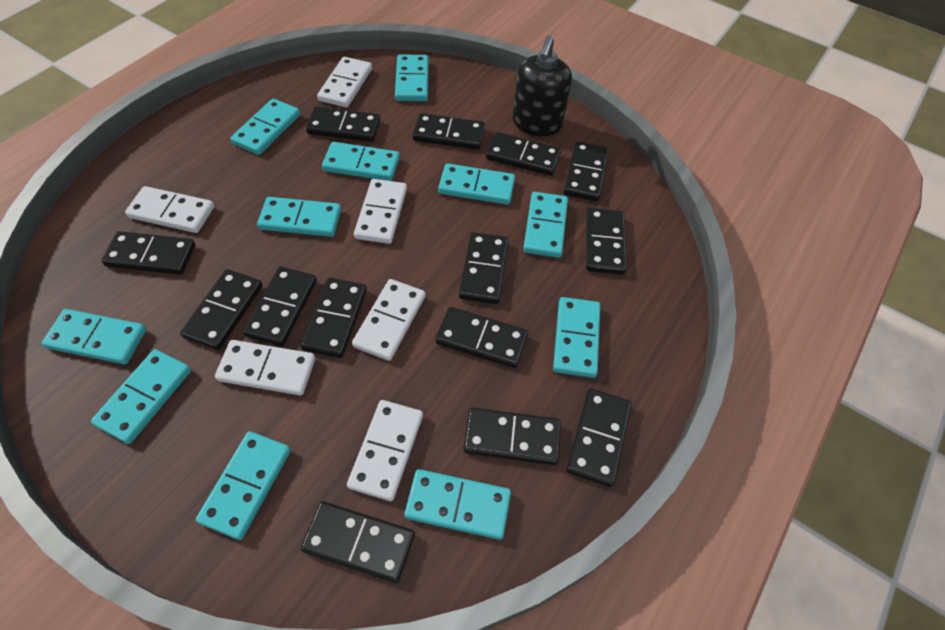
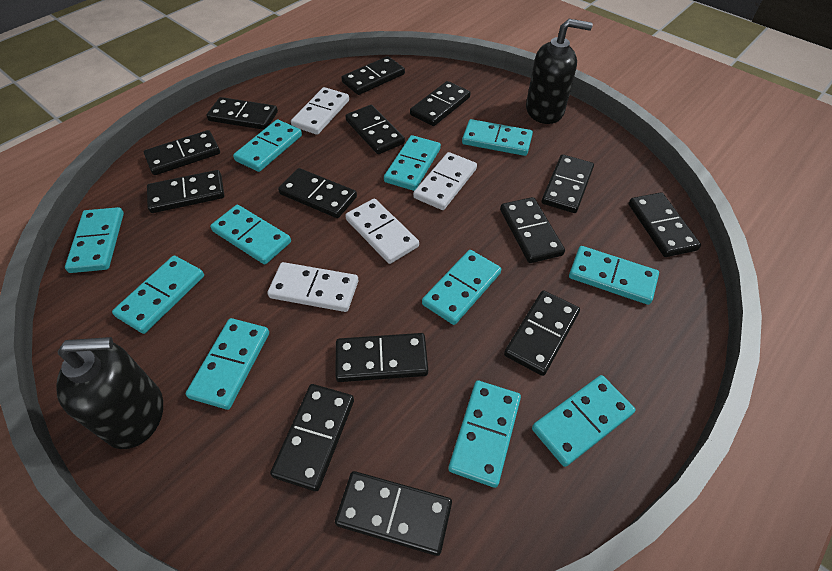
black soap dispenser: [512,35,572,136] = 1 -> [56,337,163,449] [526,19,593,124] = 2
white domino: [125,186,214,233] [215,340,315,395] [317,57,372,107] [347,400,423,501] [352,279,426,361] [354,179,407,244] = 6 -> [267,262,358,312] [291,87,349,135] [345,199,419,264] [413,152,477,210] = 4

